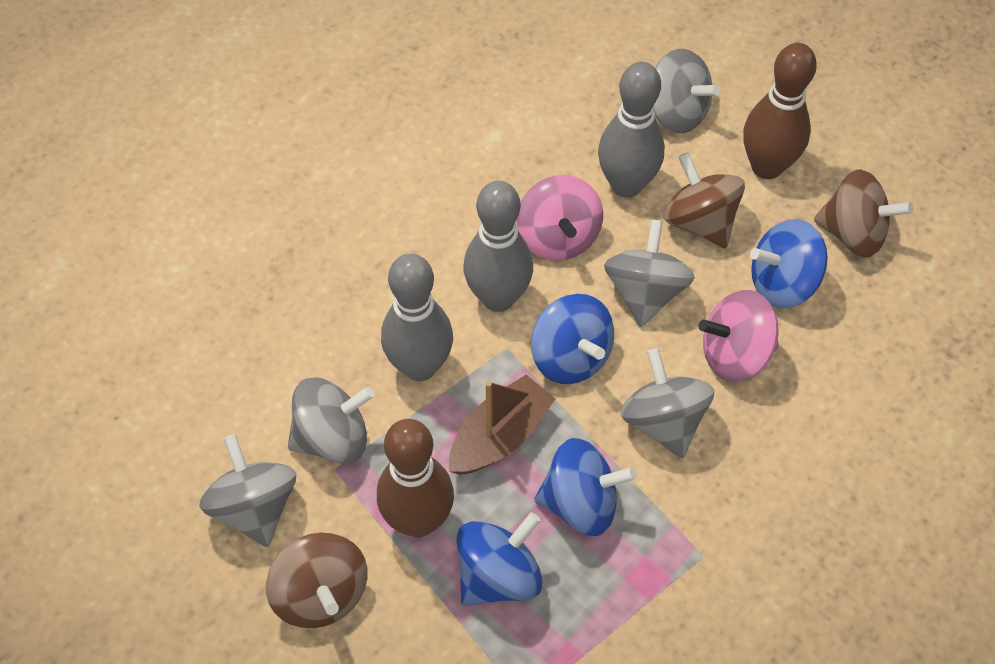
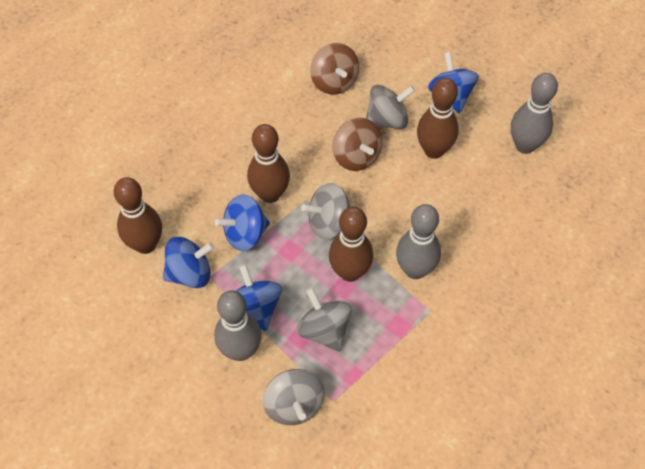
brown boat: [449,375,555,475] = 1 -> none = 0
brown bowling pin: [377,419,454,537] [743,43,817,179] = 2 -> [114,177,162,254] [247,124,290,203] [329,207,374,282] [417,78,459,159] = 4
brown spinning top: [266,533,368,628] [663,152,745,248] [814,169,913,258] = 3 -> [310,43,359,95] [333,118,382,171] = 2
grey spinning top: [199,434,296,547] [288,377,374,464] [604,219,695,327] [620,348,714,458] [654,49,720,133] = 5 -> [263,369,325,425] [297,287,352,352] [301,183,351,239] [366,85,415,129] = 4
pink spinning top: [517,175,603,261] [699,290,779,382] = 2 -> none = 0

